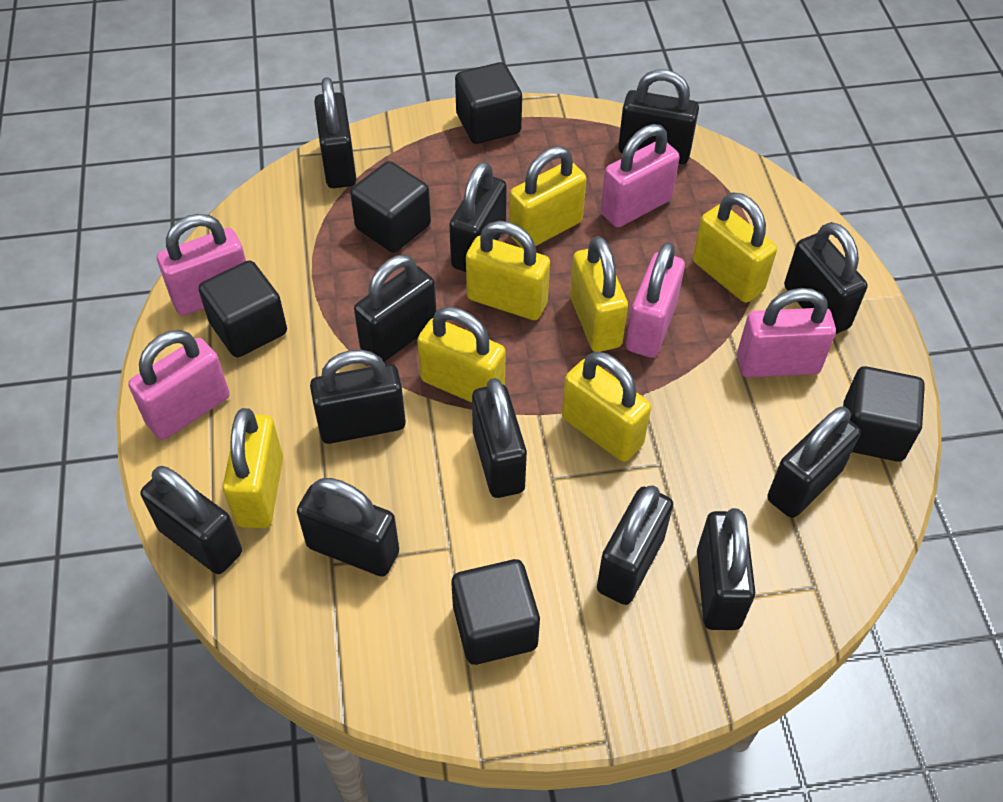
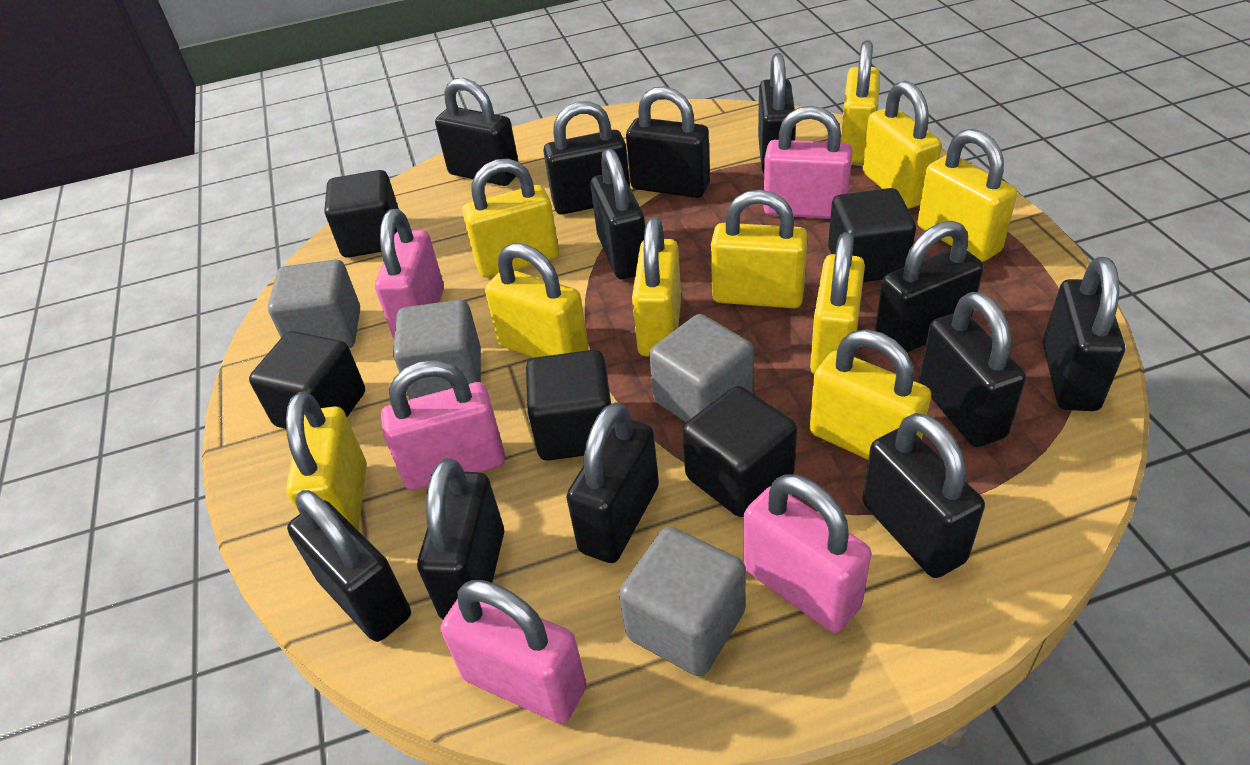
grey cube: none = 0 -> [268,260,360,348] [393,300,481,399] [619,527,746,677] [649,314,754,422] = 4
yellow padlock: [223,408,283,528] [417,307,506,403] [466,221,550,320] [509,146,587,248] [562,352,651,462] [570,236,628,352] [693,192,777,303] = 7 -> [286,392,367,531] [462,159,559,278] [485,243,588,358] [632,217,681,356] [711,190,808,308] [810,232,865,374] [810,330,931,460] [841,40,880,163] [863,81,942,209] [917,129,1017,262] = 10

